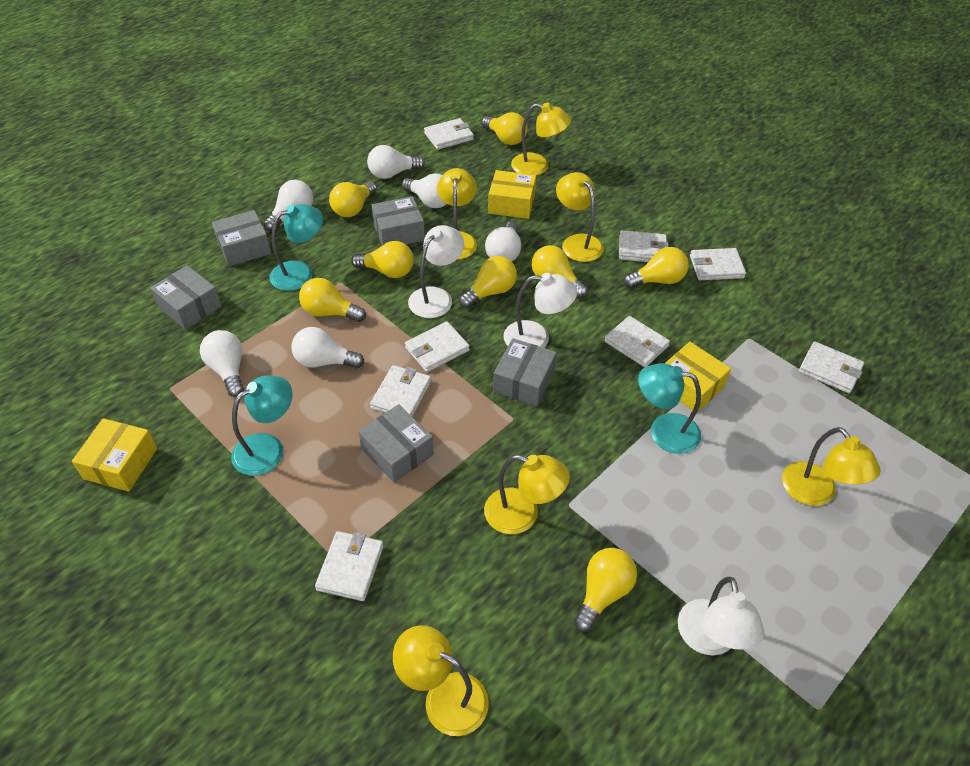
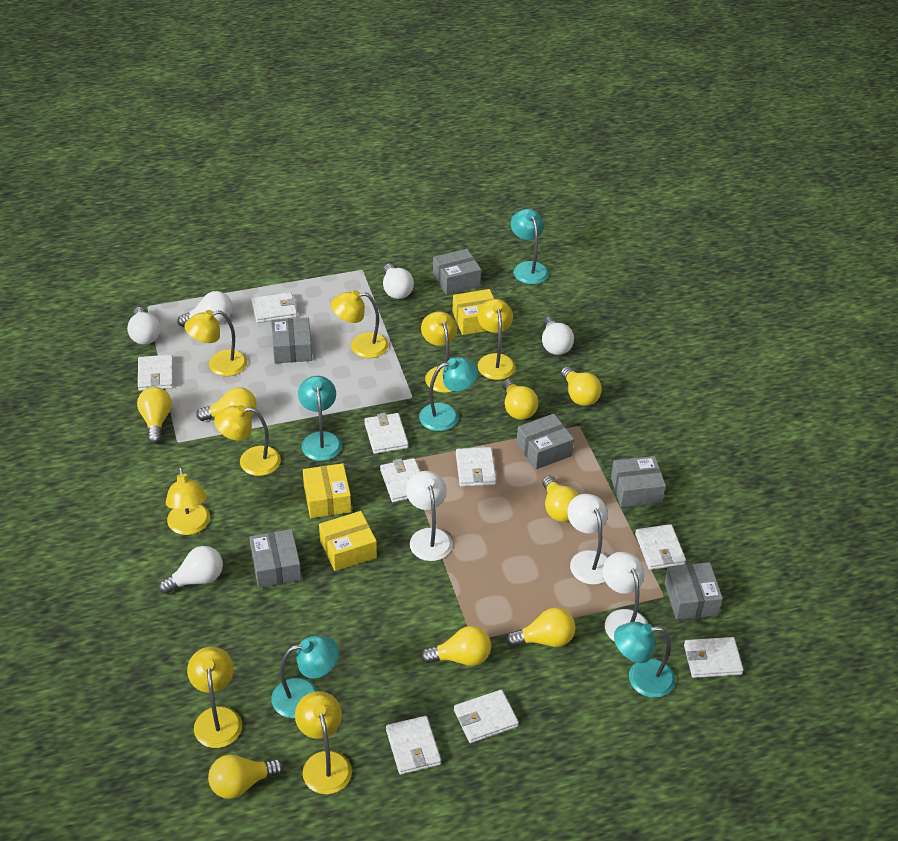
grey box: [150,265,222,330] [212,210,271,267] [358,404,434,483] [372,196,425,245] [493,338,557,406] = 5 -> [249,529,301,588] [272,318,312,363] [433,249,481,295] [516,414,574,469] [611,456,666,507] [665,562,723,620] = 6
turquoise lamp: [231,375,293,476] [270,204,323,291] [638,363,701,454] = 3 -> [271,635,339,718] [298,376,342,461] [419,357,478,431] [511,209,549,284] [614,622,675,698] = 5
white light bulb: [200,330,244,397] [263,180,313,231] [291,327,364,369] [367,145,425,179] [402,173,446,208] [485,222,521,261] = 6 -> [127,307,160,345] [159,546,223,594] [177,291,233,327] [383,264,414,299] [542,316,574,355] = 5
white wallet: [315,531,384,601] [370,365,431,417] [405,321,470,372] [424,118,474,150] [605,316,670,367] [619,230,669,262] [690,248,746,280] [799,341,864,393] = 8 -> [138,354,174,391] [251,292,297,323] [364,413,408,454] [380,458,420,502] [386,716,441,775] [454,690,519,743] [456,447,496,487] [635,524,686,570] [684,637,744,678] = 9
yellow lamp: [393,625,489,736] [437,168,477,259] [484,455,570,534] [511,103,571,176] [556,172,604,262] [782,427,880,506] = 6 -> [166,467,210,535] [184,310,247,376] [187,647,242,748] [214,405,281,476] [295,691,352,794] [331,290,389,358] [421,311,457,393] [477,299,515,380] = 8

